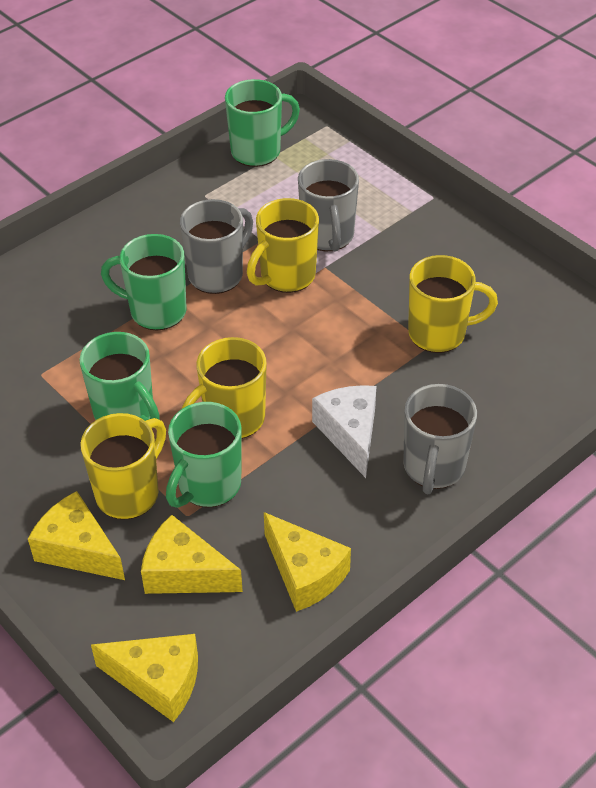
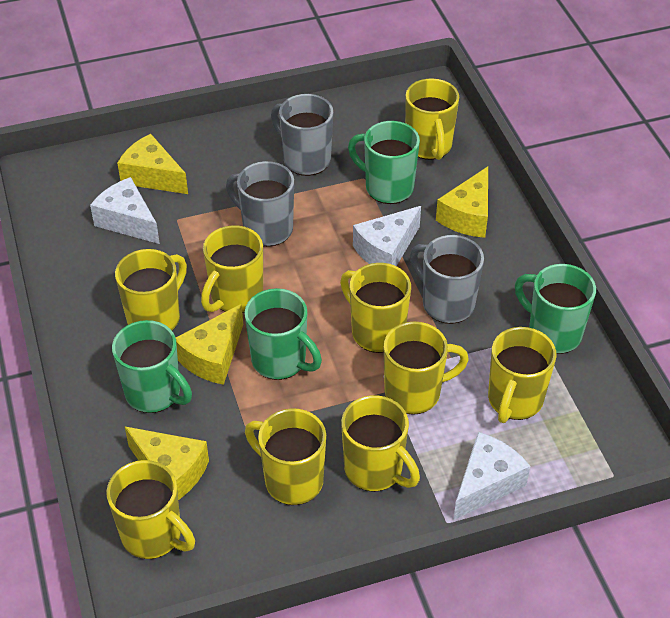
white cheese: [312,385,376,478] = 1 -> [90,177,160,244] [353,206,421,266] [453,432,530,520] = 3
yellow mug: [80,413,166,519] [182,337,267,439] [247,198,319,293] [408,255,498,353] = 4 -> [106,460,195,559] [115,249,187,331] [201,225,263,313] [245,408,326,505] [340,263,411,353] [341,395,420,492] [384,322,469,415] [405,78,459,160] [488,327,557,423] = 9

